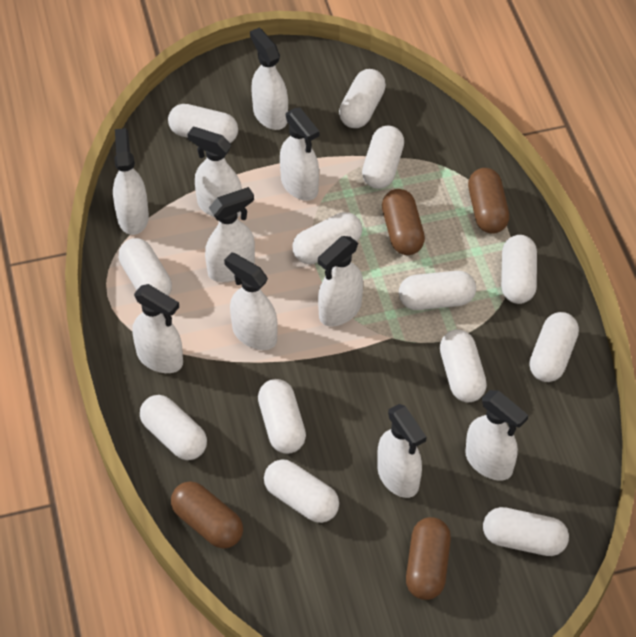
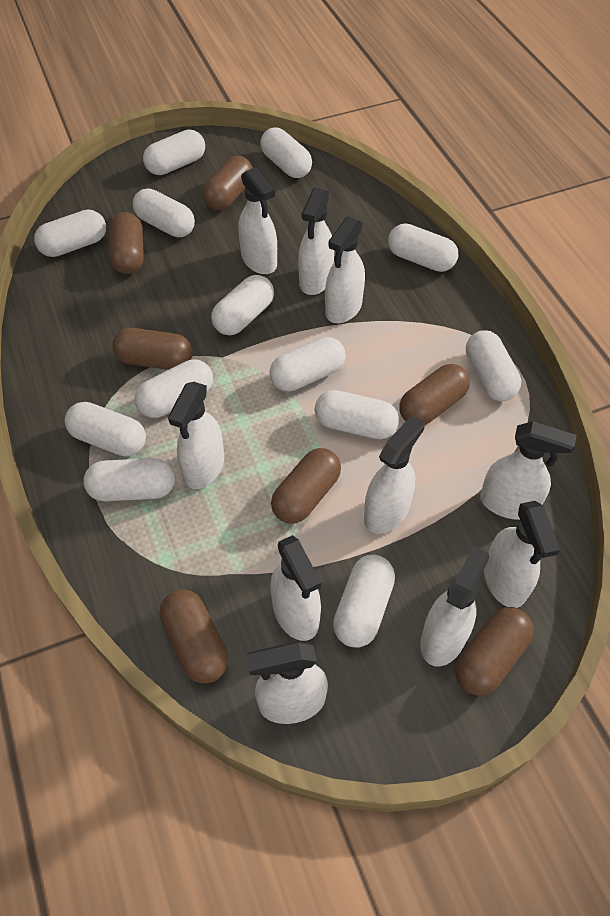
brown capsule: [171,481,243,549] [382,189,425,255] [406,517,451,600] [468,168,509,234] = 4 -> [109,212,144,274] [112,328,193,370] [160,589,228,684] [203,156,253,210] [271,448,341,523] [399,364,470,425] [455,607,534,696] = 7

